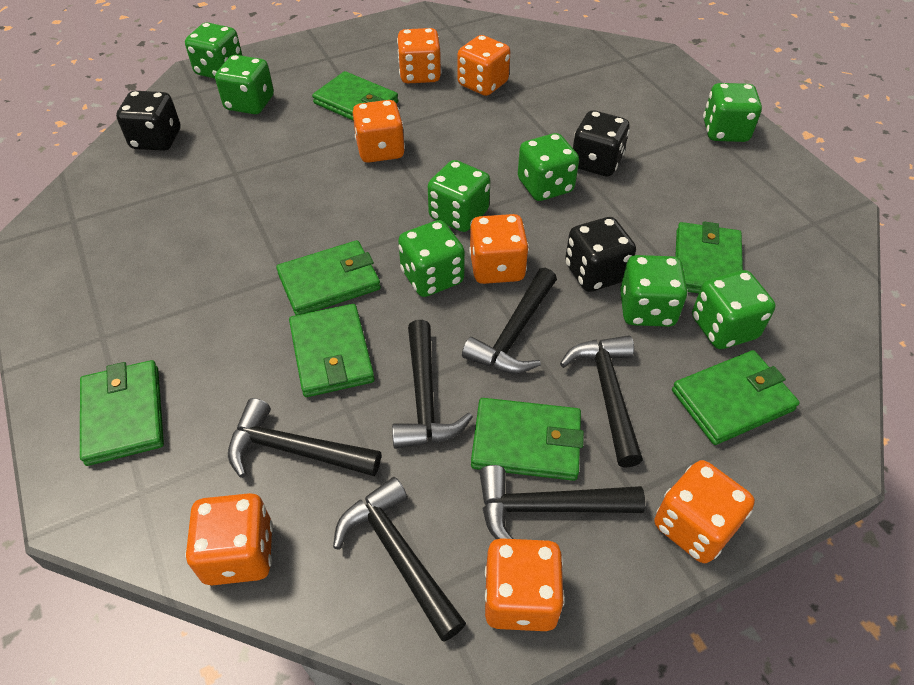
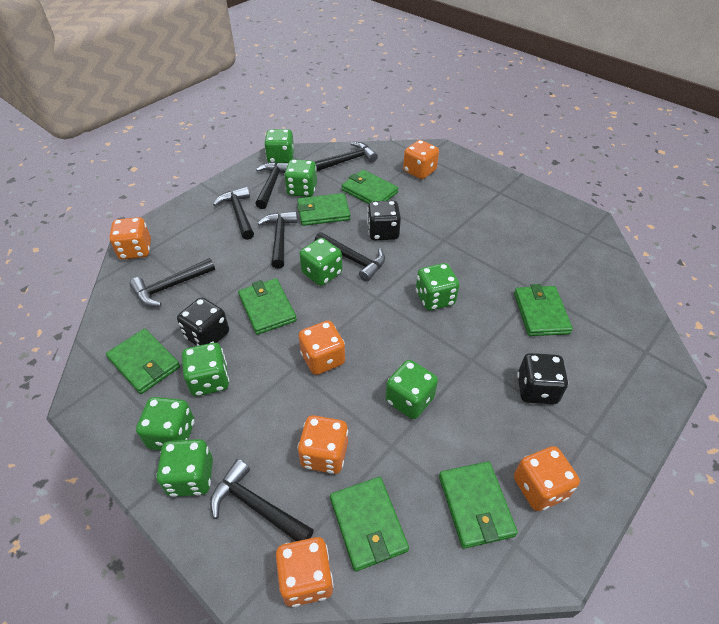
black hammer: [228,398,381,478] [333,477,466,641] [392,320,473,449] [462,268,557,374] [480,465,645,539] [560,335,643,468] = 6 -> [130,258,215,306] [210,459,314,541] [213,187,254,240] [255,162,288,209] [257,211,297,269] [314,142,378,172] [315,232,385,282] = 7
orange dice: [185,493,273,586] [353,100,405,163] [397,28,441,83] [458,35,510,96] [469,214,529,284] [485,538,565,631] [655,460,755,563] = 7 -> [109,217,151,260] [276,537,334,607] [298,321,345,375] [298,415,348,474] [403,140,439,179] [514,446,580,511] = 6

